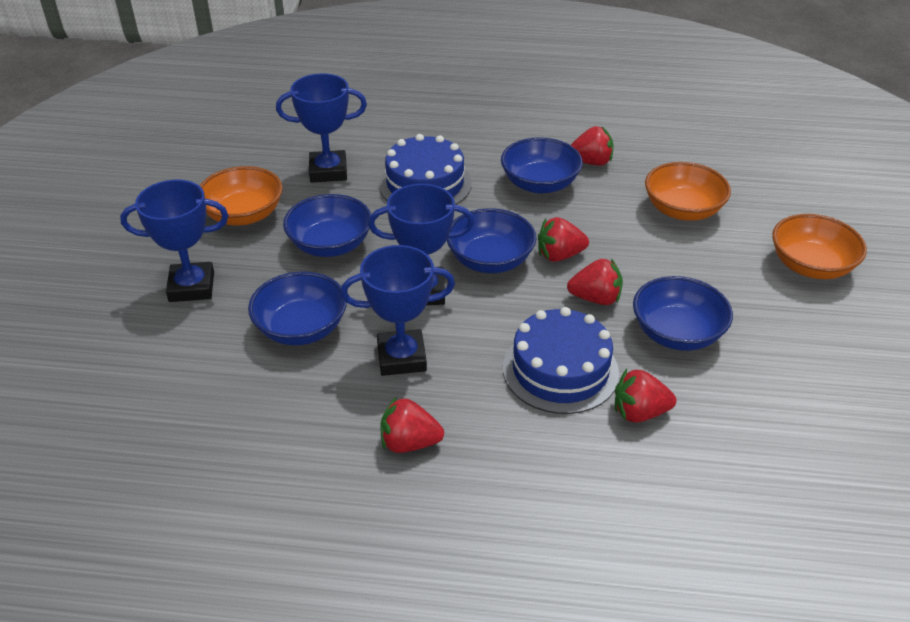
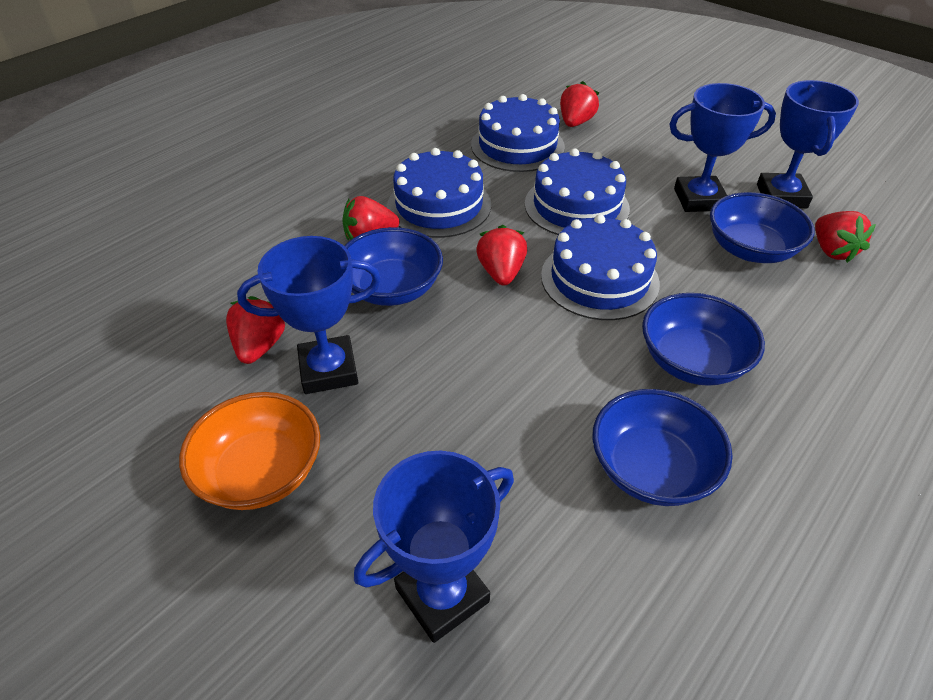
blue bowl: [248,272,347,345] [283,194,371,257] [447,208,537,273] [501,137,583,194] [633,276,733,351] = 5 -> [345,227,443,306] [592,389,733,506] [642,293,765,386] [710,192,814,263] = 4
blue cake: [379,134,472,205] [503,307,619,414] = 2 -> [387,148,491,238] [471,94,565,172] [525,148,630,235] [541,214,660,320] = 4
orange bowl: [200,166,283,226] [645,162,731,221] [772,214,867,279] = 3 -> [179,392,320,510] = 1

